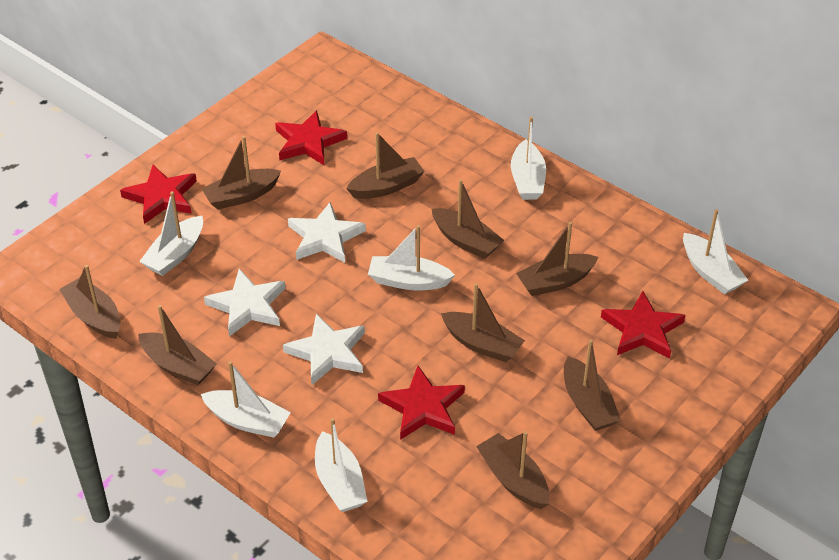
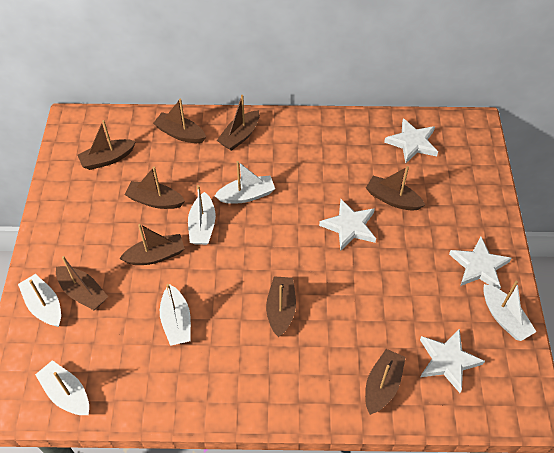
red star: [120,165,197,224] [275,110,347,165] [378,366,465,440] [601,291,685,359] = 4 -> none = 0
white star: [204,269,286,336] [283,314,365,385] [288,202,366,263] = 3 -> [319,199,376,251] [384,118,438,164] [420,329,485,393] [449,237,512,290] = 4

